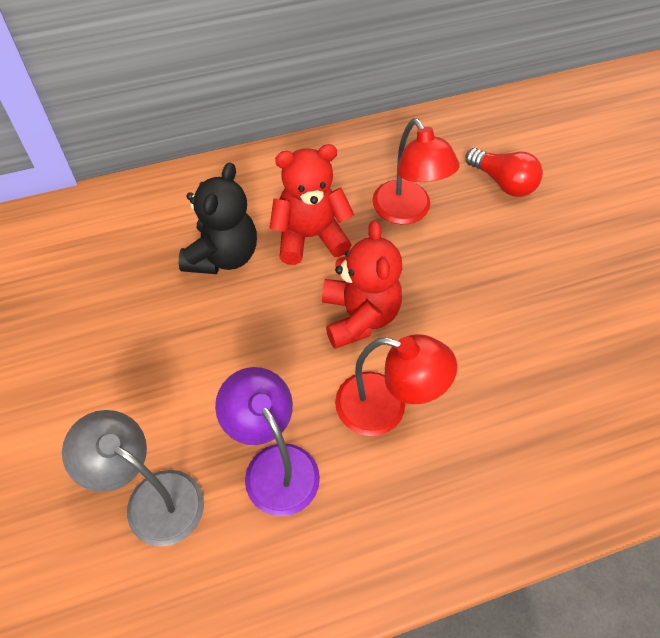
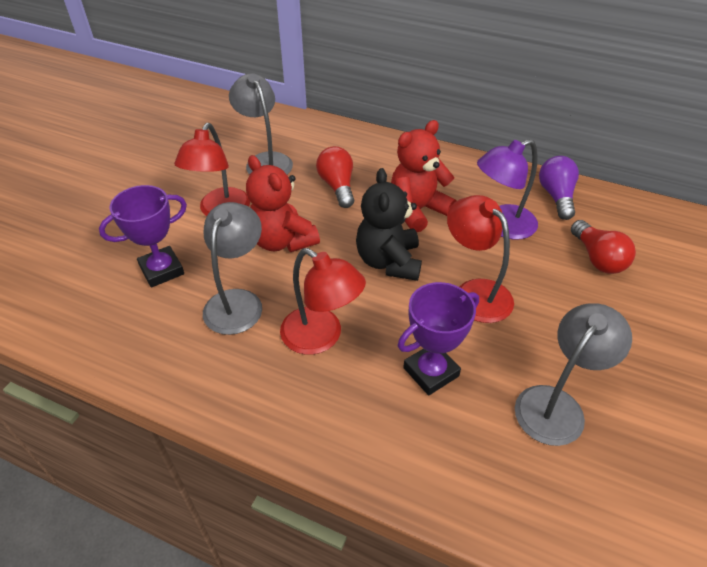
grey lamp: [62,410,204,547] = 1 -> [203,202,262,335] [229,74,293,175] [515,303,632,446] = 3
purple light bulb: none = 0 -> [539,156,579,220] = 1
purple trophy: none = 0 -> [99,185,187,288] [398,282,479,395] = 2
red lamp: [335,334,457,436] [372,118,460,224] = 2 -> [174,123,250,216] [280,248,366,355] [447,195,514,323] = 3
red light bulb: [465,148,543,197] = 1 -> [316,146,354,208] [571,220,636,274] = 2

